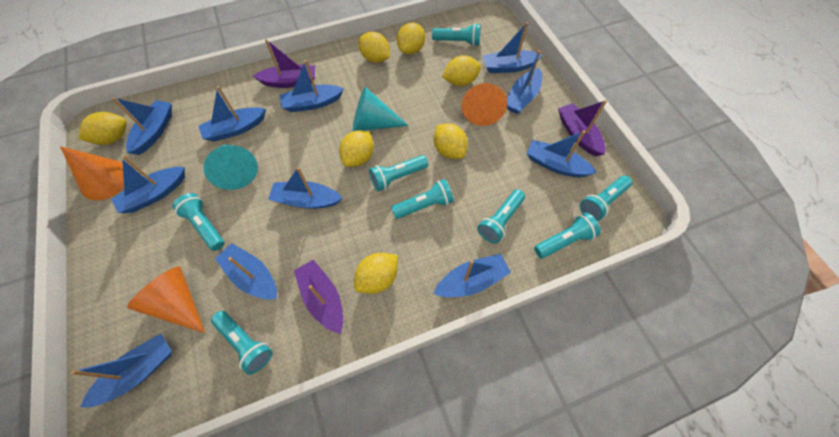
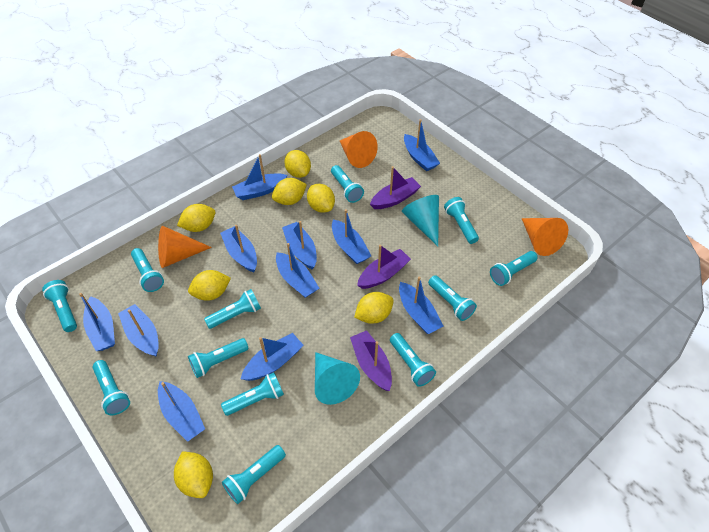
turquoise flashlight: [172,193,224,251] [211,311,273,375] [369,155,428,192] [391,179,454,219] [432,23,481,46] [477,189,525,244] [534,213,601,258] [580,176,632,221] = 8 -> [42,280,77,332] [92,360,130,415] [131,248,164,292] [188,338,249,378] [204,289,261,329] [221,372,284,416] [222,445,286,504] [331,165,364,203] [390,333,436,387] [428,275,477,321] [444,197,479,244] [490,251,538,286] = 12

